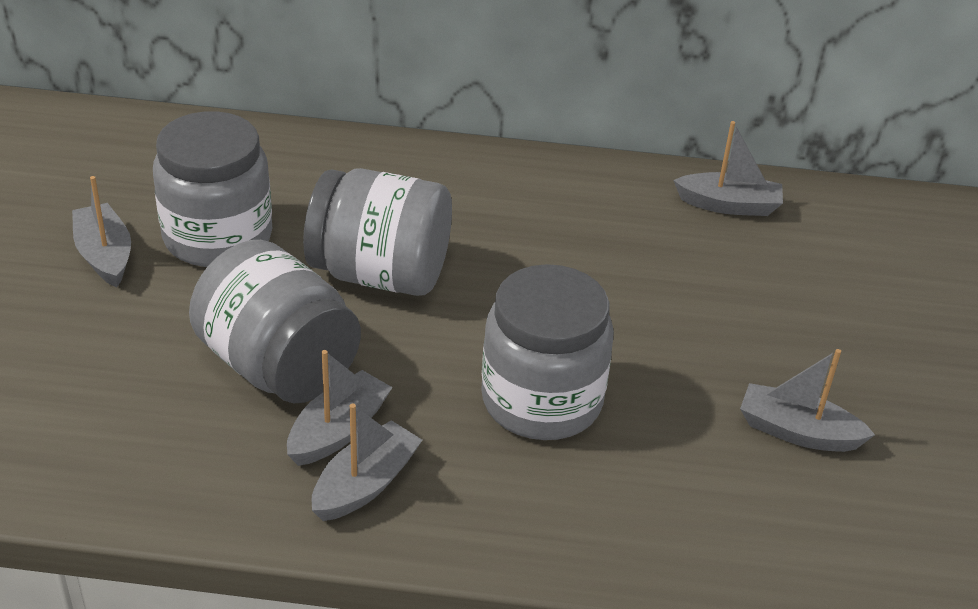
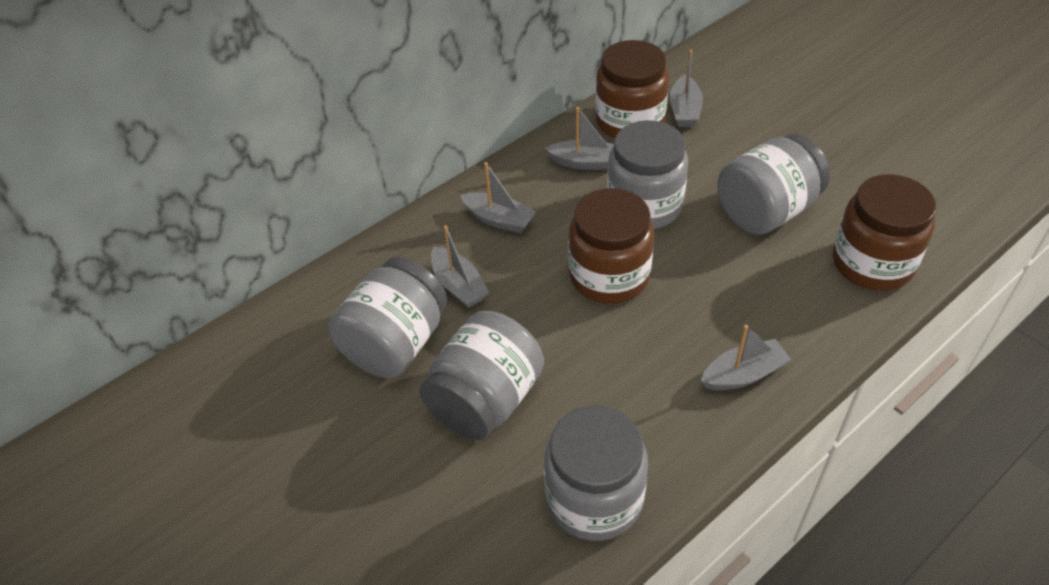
brown jar: none = 0 -> [568,188,654,304] [595,40,669,138] [833,174,936,291] = 3
grey jar: [153,111,272,267] [189,240,361,403] [303,168,452,296] [481,264,614,440] = 4 -> [329,257,447,378] [419,311,544,440] [544,405,648,541] [607,120,688,229] [717,134,830,235] = 5

